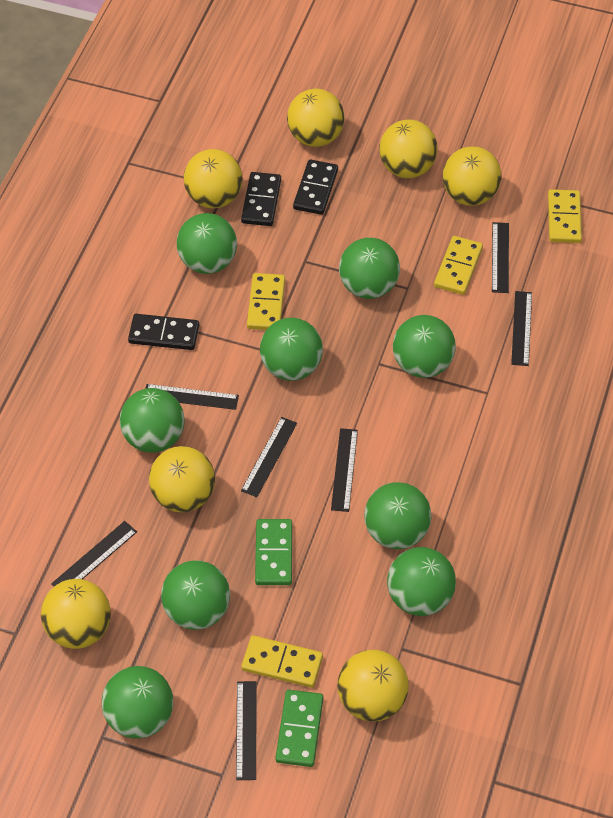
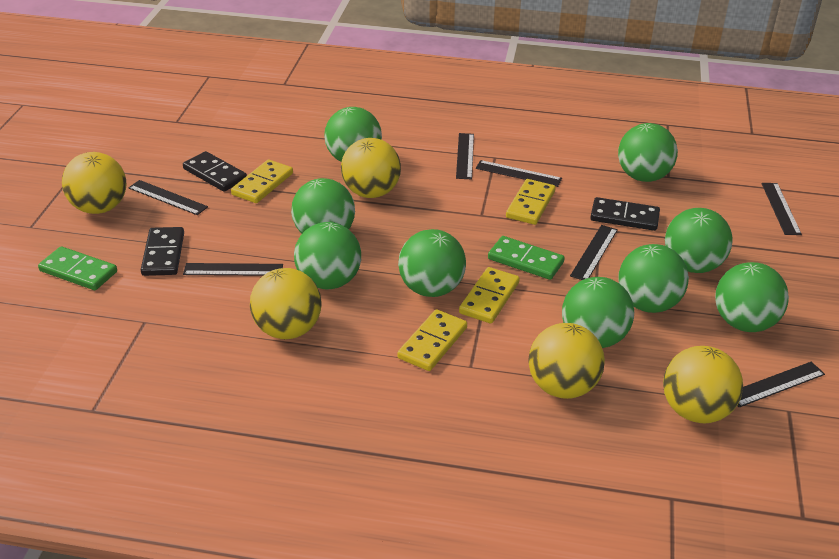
yellow ball: [41,579,111,649] [149,446,215,512] [184,149,242,208] [287,89,345,147] [337,650,409,722] [379,120,437,178] [442,146,502,206] = 7 -> [62,152,127,214] [250,268,322,339] [341,138,401,198] [528,323,605,399] [663,346,743,423] = 5

